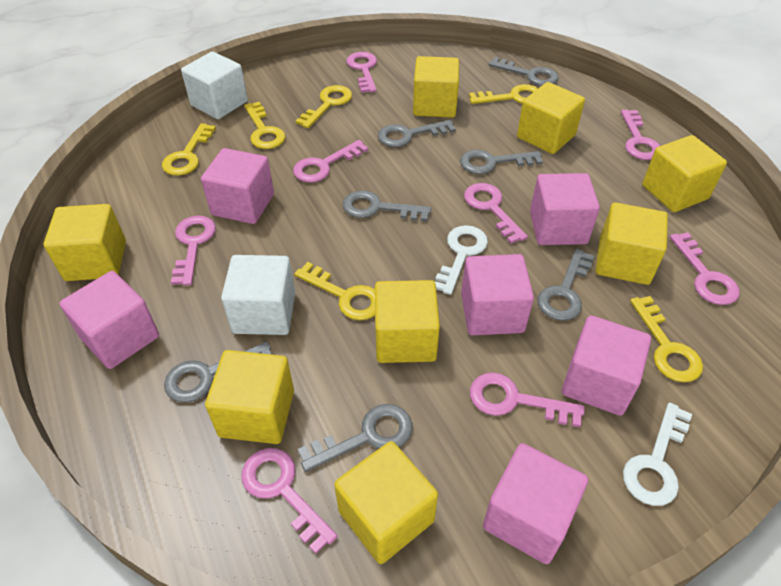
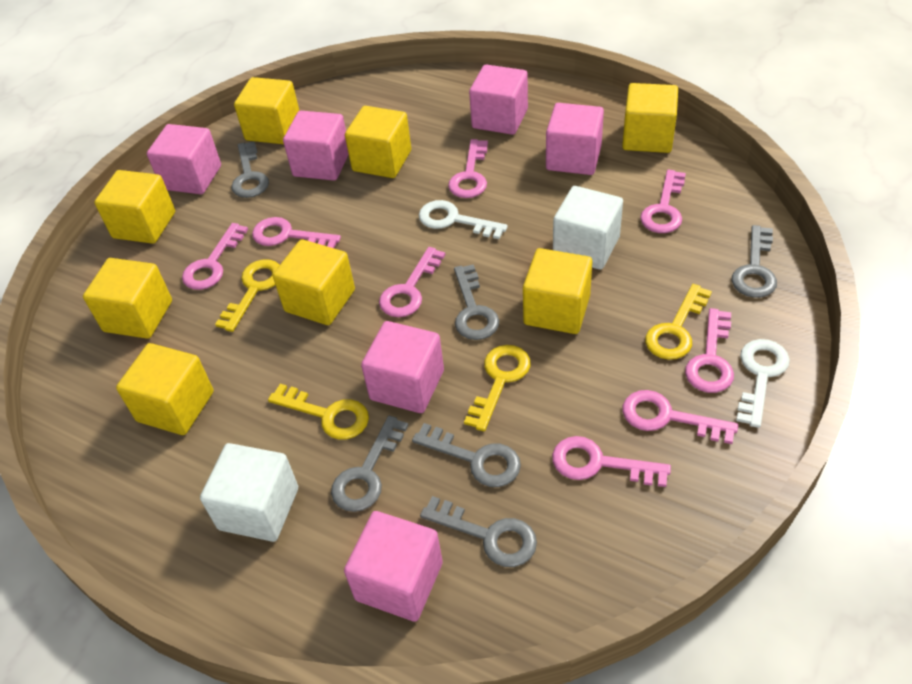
grey key: [164,342,272,403] [298,404,412,472] [343,190,431,221] [378,120,456,147] [460,150,543,174] [489,57,559,86] [537,249,594,321] = 7 -> [231,141,269,198] [331,416,409,512] [412,423,521,487] [420,496,537,567] [454,264,499,340] [732,225,777,298] = 6
yellow key: [162,123,216,176] [244,102,285,149] [294,262,375,320] [296,85,352,128] [469,84,538,104] [630,296,703,382] = 6 -> [215,259,279,332] [268,384,369,440] [464,345,531,431] [645,284,712,360] = 4

